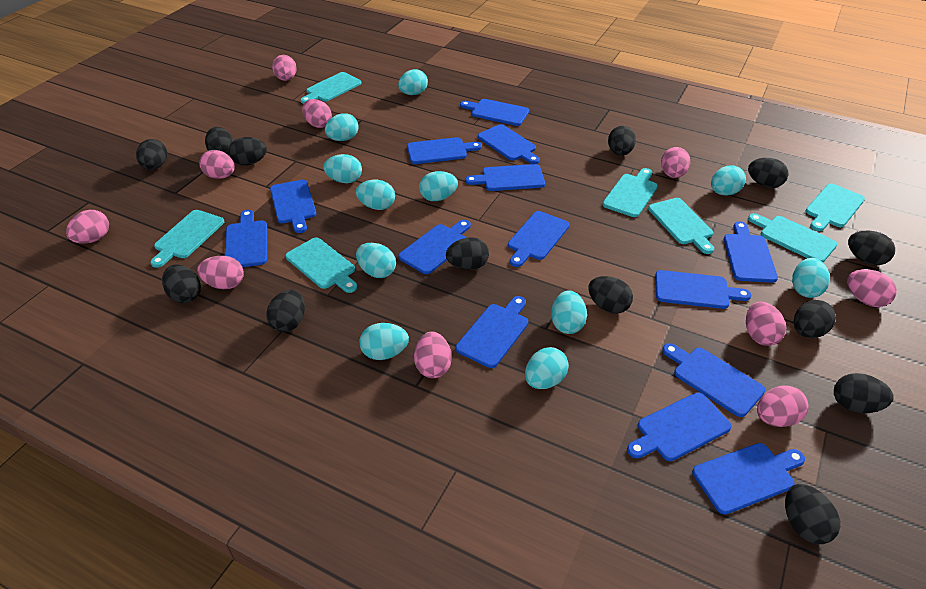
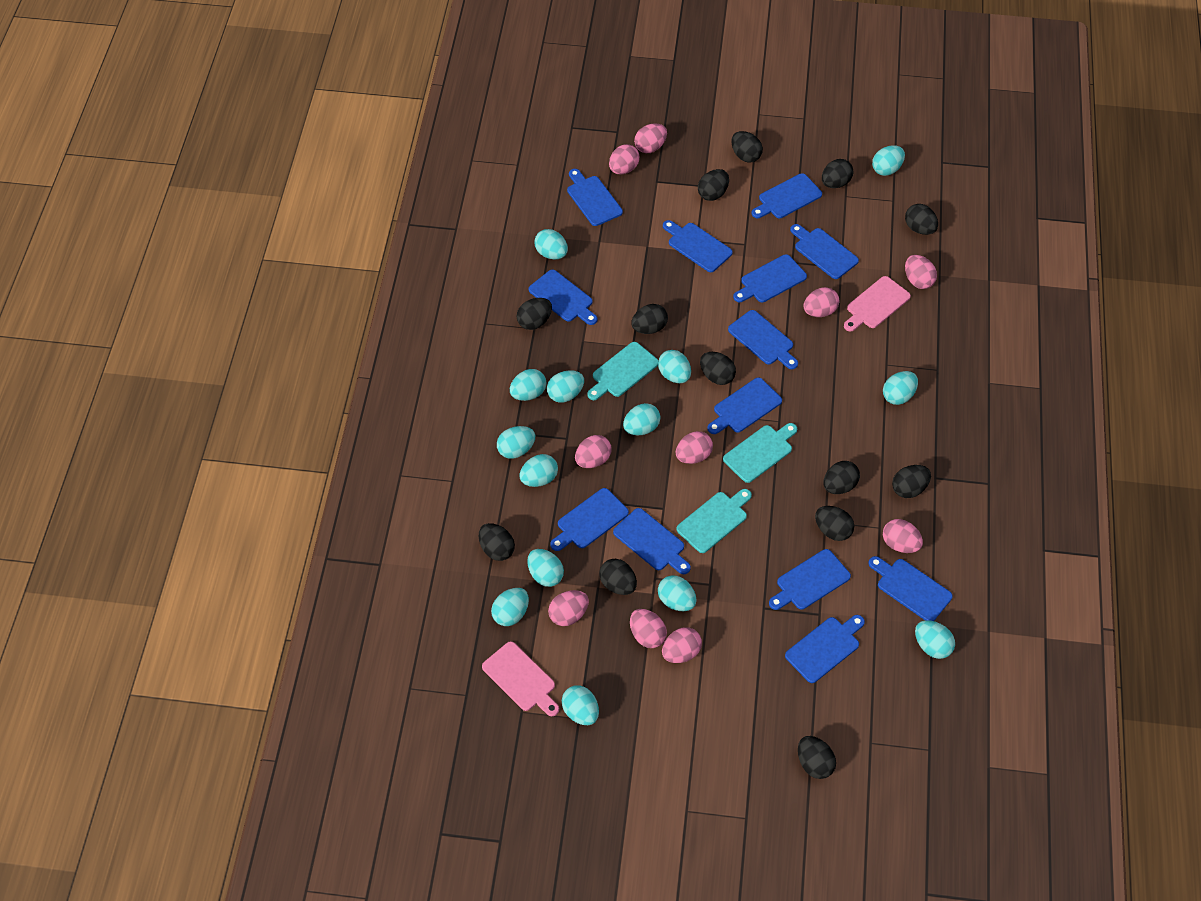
blue cutting board: [225,210,267,267] [270,180,316,233] [398,220,471,274] [407,137,482,164] [456,296,528,368] [460,99,529,126] [465,164,545,191] [478,124,540,164] [508,211,570,267] [627,392,732,461] [655,270,751,309] [662,343,766,417] [692,443,805,514] [724,221,778,283] = 14 -> [529,270,598,325] [550,488,629,551] [567,169,623,226] [613,508,691,574] [663,220,733,272] [707,378,782,434] [728,310,798,369] [733,254,807,302] [751,173,822,218] [769,549,851,610] [785,615,865,683] [790,224,859,279] [869,556,953,621] = 13
pink cutting board: none = 0 -> [482,641,559,716] [844,276,911,332] = 2
turquoise cutting board: [150,210,224,268] [285,238,357,293] [300,72,362,104] [602,168,658,217] [648,198,714,254] [748,213,837,262] [806,184,865,231] = 7 -> [587,342,658,400] [676,489,752,553] [723,423,797,483] = 3
turquoise egg: [323,154,362,183] [325,113,359,141] [356,180,395,210] [356,243,396,278] [359,323,409,360] [398,69,428,95] [419,171,458,201] [525,347,569,389] [551,291,587,334] [711,165,746,196] [792,258,830,298] = 11 -> [491,588,529,626] [497,426,535,459] [510,369,547,401] [520,454,558,487] [527,549,564,587] [535,229,568,259] [547,370,584,403] [561,685,599,725] [623,403,661,436] [658,350,691,383] [658,575,696,611] [872,145,905,176] [883,371,918,405] [915,620,955,659] = 14

